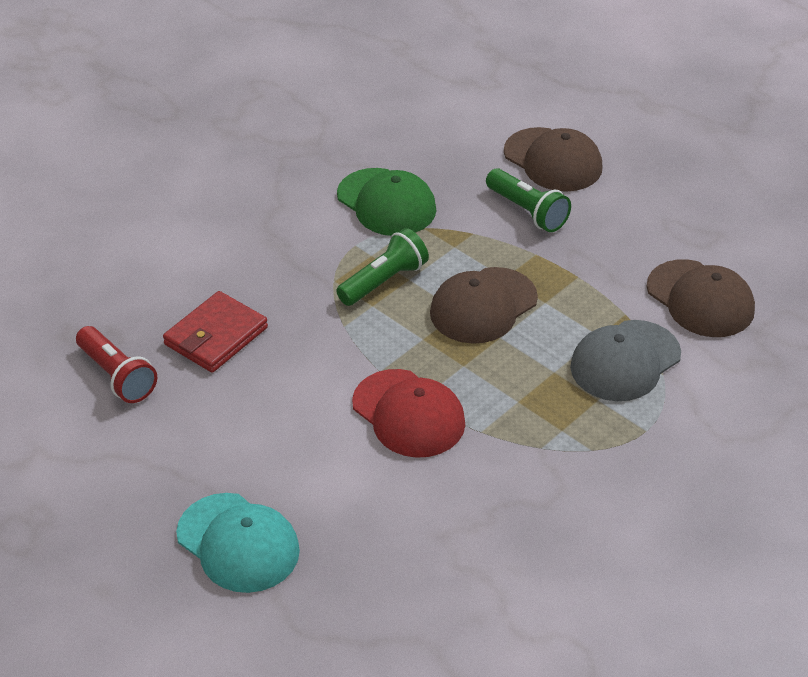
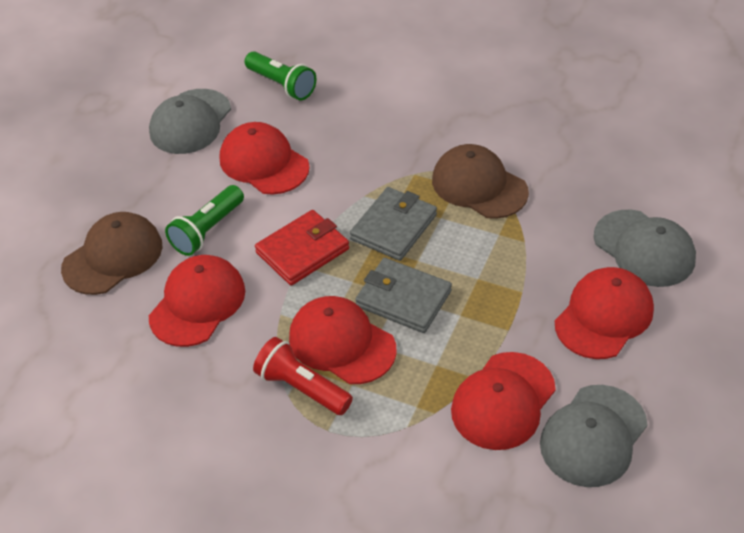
brown cap: [430,267,538,344] [504,127,603,192] [647,260,755,337] = 3 -> [61,212,162,295] [432,144,529,219] = 2
green cap: [337,168,437,236] = 1 -> none = 0
grey cap: [570,320,681,401] = 1 -> [149,89,231,154] [540,385,648,487] [594,210,696,287] = 3
grey wallet: none = 0 -> [350,187,437,261] [355,258,452,333] = 2
red cap: [352,369,465,458] = 1 -> [149,255,245,347] [220,122,310,195] [289,296,397,384] [451,352,556,450] [555,267,654,359] = 5
turquoise cap: [176,493,300,593] = 1 -> none = 0

